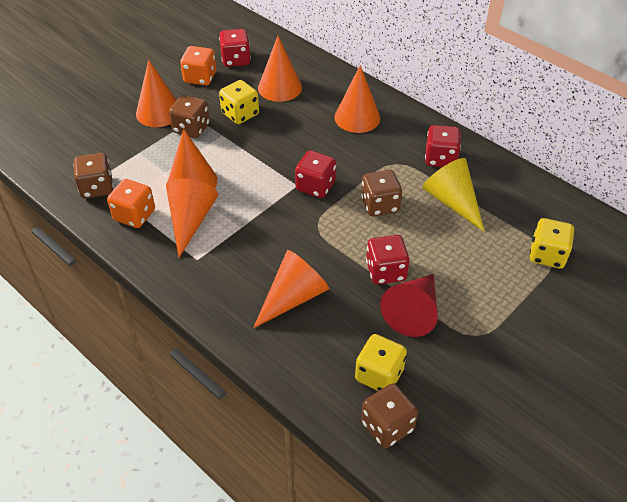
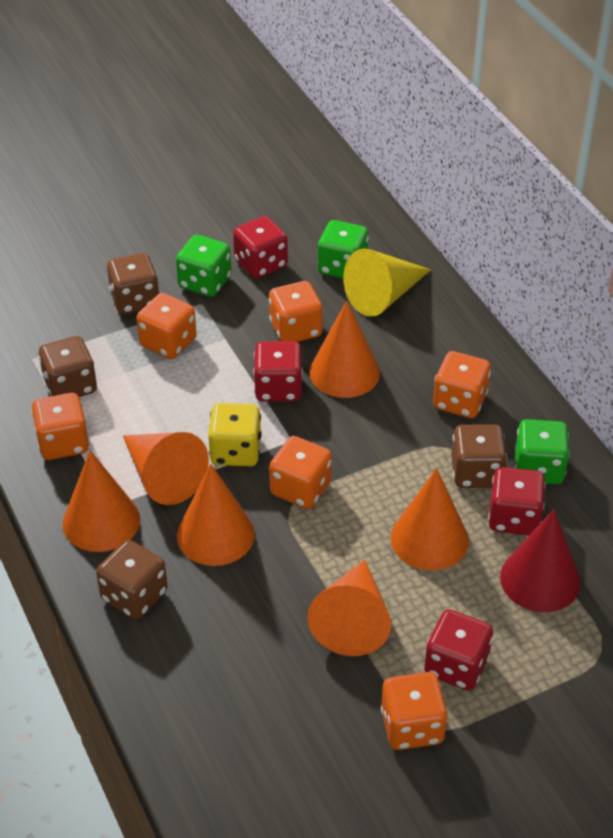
green dice: none = 0 -> [176,235,231,297] [317,220,369,279] [515,419,570,484] = 3
orange dice: [107,179,155,228] [180,46,216,86] = 2 -> [31,393,89,460] [137,293,197,359] [269,281,323,342] [269,436,332,509] [381,672,448,750] [433,351,491,418] = 6
yellow dice: [219,80,259,124] [355,334,407,391] [529,218,574,269] = 3 -> [208,403,262,466] = 1

